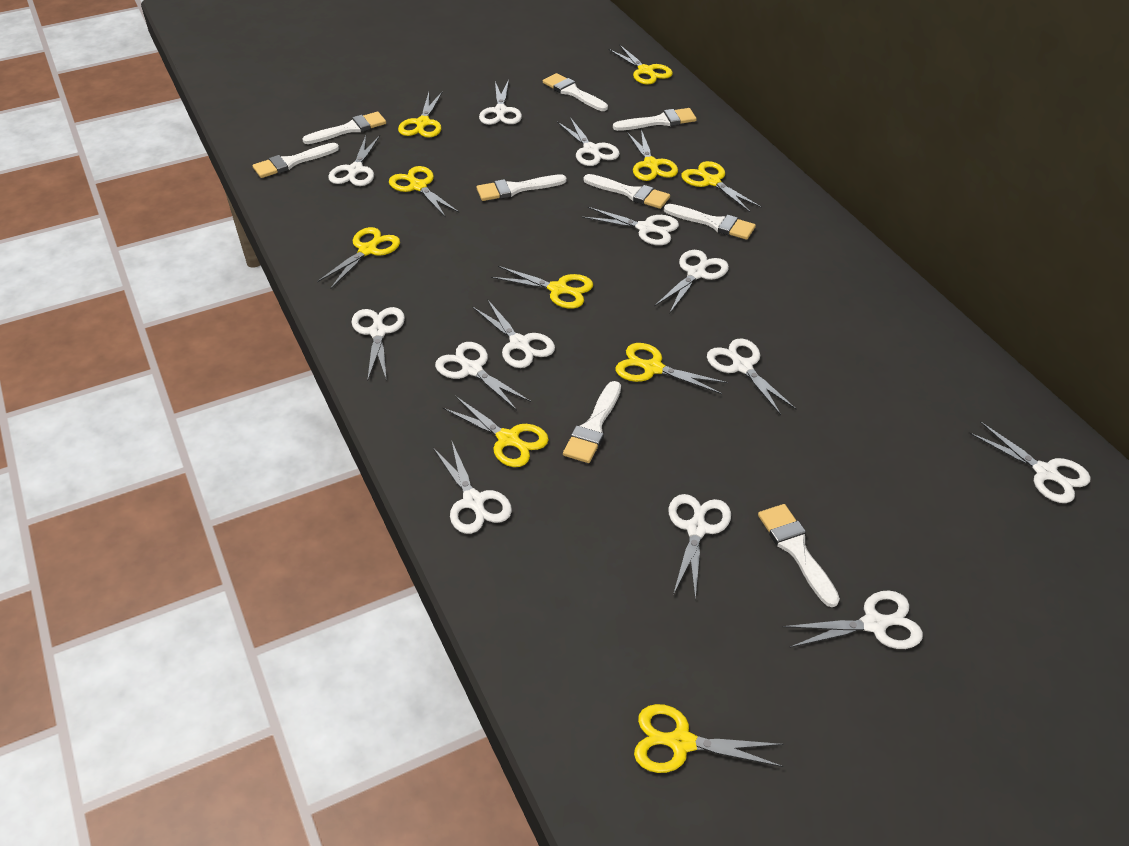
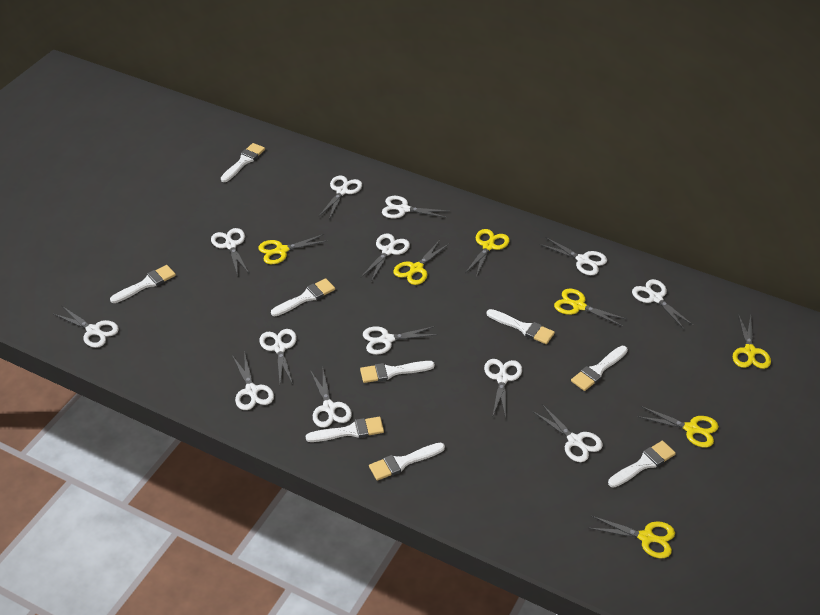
yellow scissors: [317,227,400,289] [389,166,459,217] [398,91,443,138] [443,396,549,467] [491,266,593,309] [608,44,673,85] [615,343,728,394] [627,130,678,181] [634,704,784,773] [681,161,762,212] = 10 -> [258,234,327,264] [393,240,449,285] [465,229,510,277] [554,288,627,327] [589,516,675,559] [637,406,719,447] [733,314,771,369] = 7

